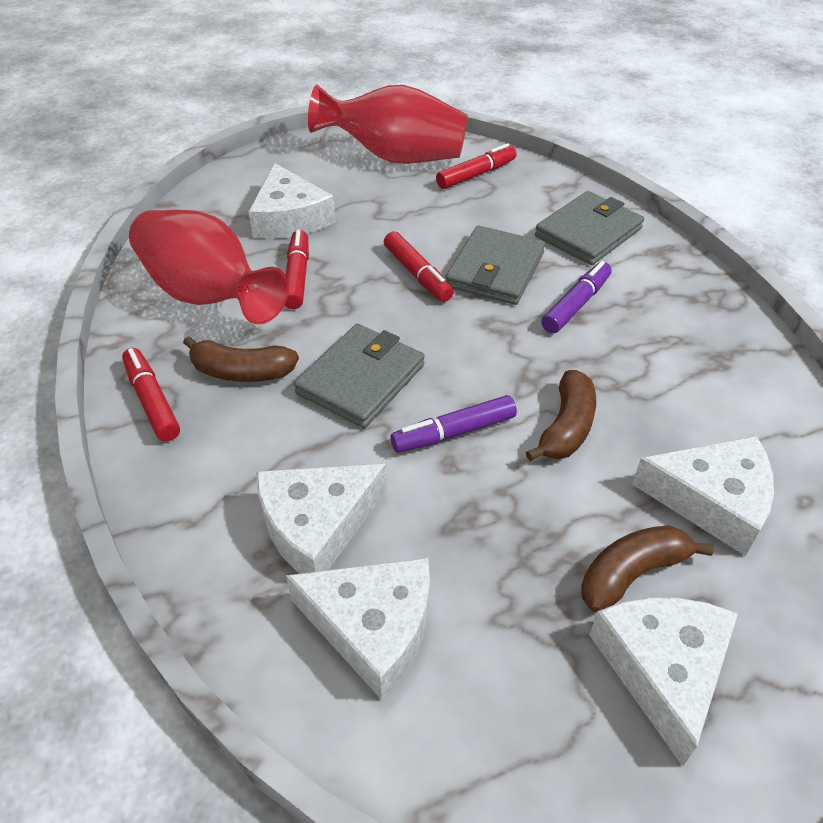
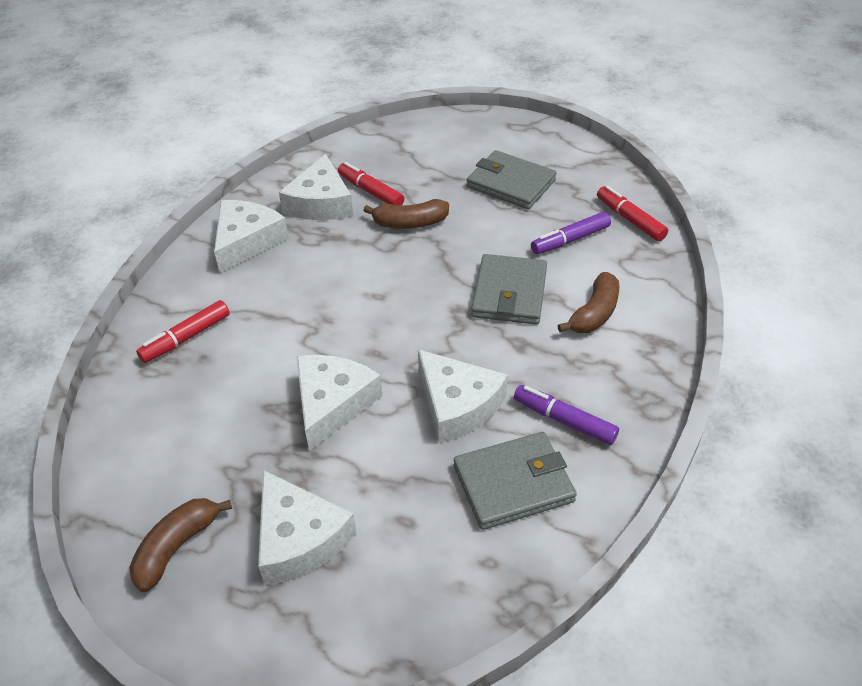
red marker: [122,348,180,441] [285,229,309,309] [384,231,454,302] [436,143,517,189] = 4 -> [136,300,230,363] [338,162,404,205] [597,186,668,241] = 3
red vase: [129,210,289,325] [308,85,468,164] = 2 -> none = 0

